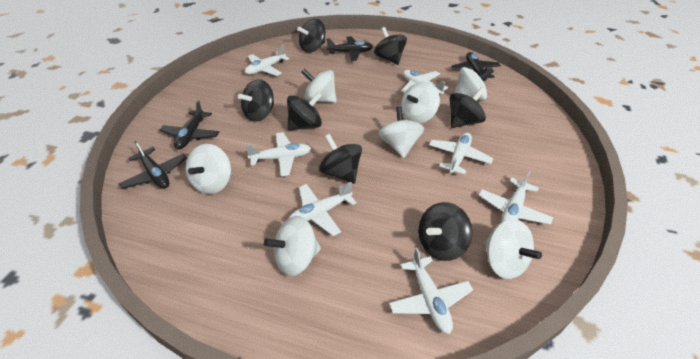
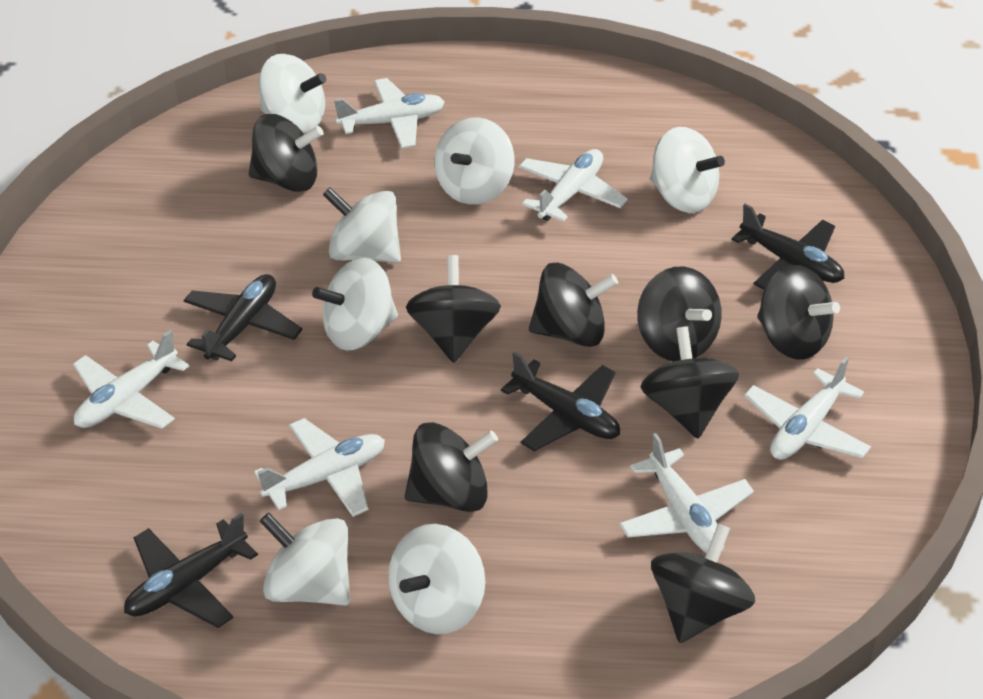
black spinning top: [238,79,274,122] [287,92,322,131] [297,18,325,53] [319,134,362,184] [374,27,407,65] [418,202,472,261] [449,88,486,128] = 7 -> [249,114,324,192] [405,422,498,512] [406,255,501,363] [529,263,618,347] [637,267,722,361] [640,326,739,439] [651,523,755,643] [757,265,840,359] = 8
white plane: [245,45,289,76] [245,132,311,176] [289,182,357,236] [389,248,473,334] [401,70,448,95] [429,132,493,174] [479,171,553,224] = 7 -> [73,330,189,429] [254,418,385,517] [334,78,445,149] [518,149,628,222] [619,433,754,553] [744,357,871,460] = 6

